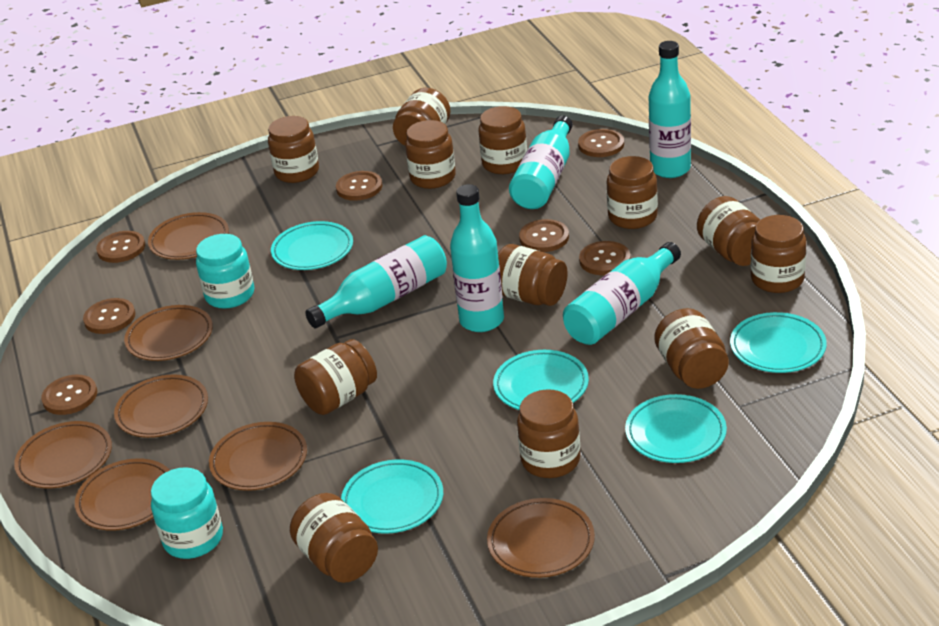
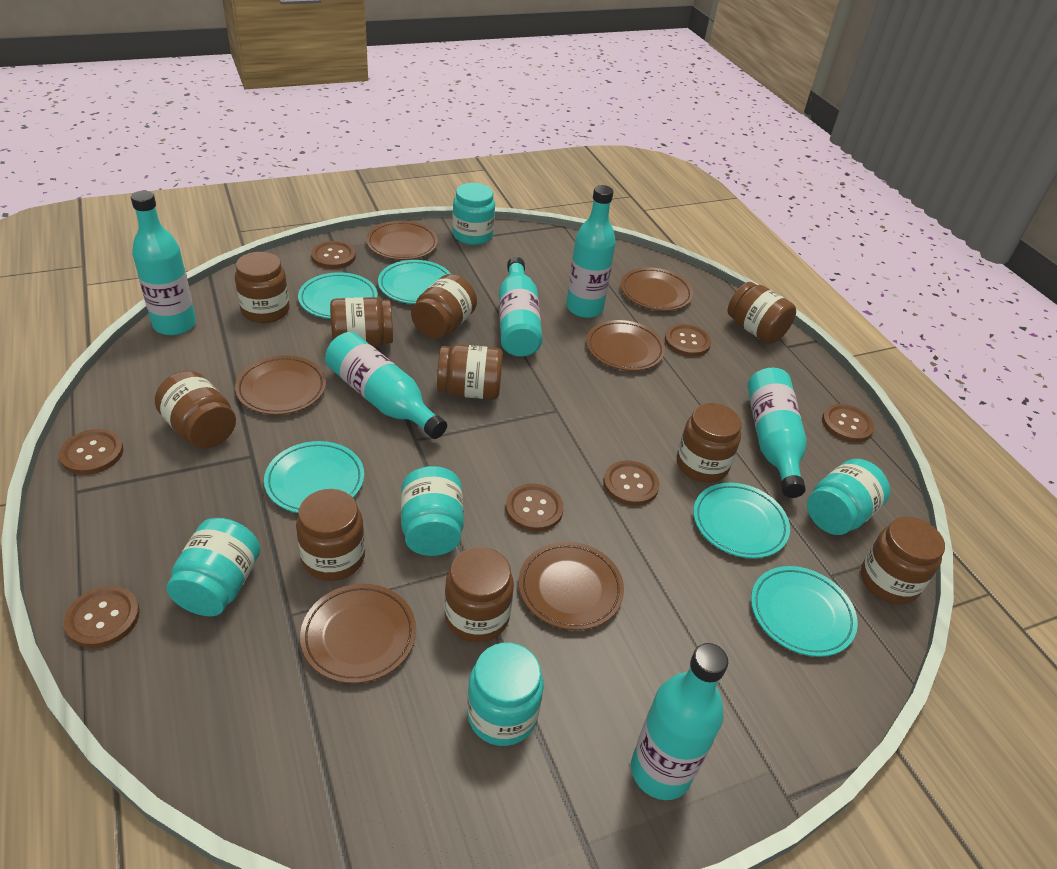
brown jar: [268,116,319,183] [290,493,378,583] [294,339,377,415] [393,88,451,146] [405,120,456,189] [478,106,527,174] [498,244,568,306] [517,389,581,478] [607,156,658,229] [654,308,729,389] [697,196,760,266] [751,215,806,293] = 12 -> [155,371,236,449] [235,252,289,323] [296,489,365,581] [330,297,393,347] [411,274,477,339] [437,344,503,399] [445,547,514,642] [677,403,742,483] [728,282,796,344] [861,517,945,604] = 10
brown plate: [14,421,112,488] [75,458,170,531] [114,374,208,438] [124,305,213,361] [148,212,229,260] [209,422,307,491] [487,498,595,578] = 7 -> [235,355,326,415] [300,584,416,683] [366,221,438,260] [519,542,624,630] [586,320,665,371] [621,267,693,311] = 6
turquoise bottle: [305,235,447,328] [450,184,504,332] [509,116,573,209] [563,242,681,345] [649,41,691,178] = 5 -> [131,191,196,335] [325,332,447,439] [499,257,543,357] [566,185,616,318] [631,643,728,800] [747,368,807,498] = 6
turquoise jar: [151,467,223,559] [196,234,254,309] = 2 -> [166,518,260,616] [401,466,464,556] [452,183,495,245] [467,643,544,746] [807,459,890,535] = 5

